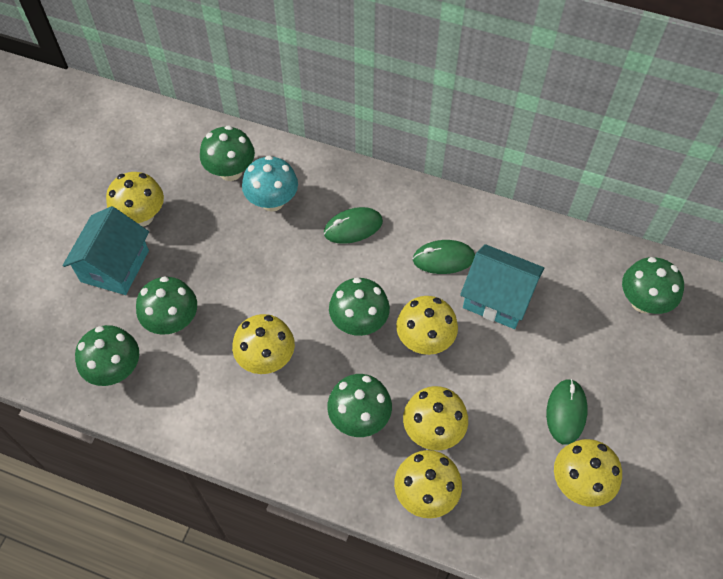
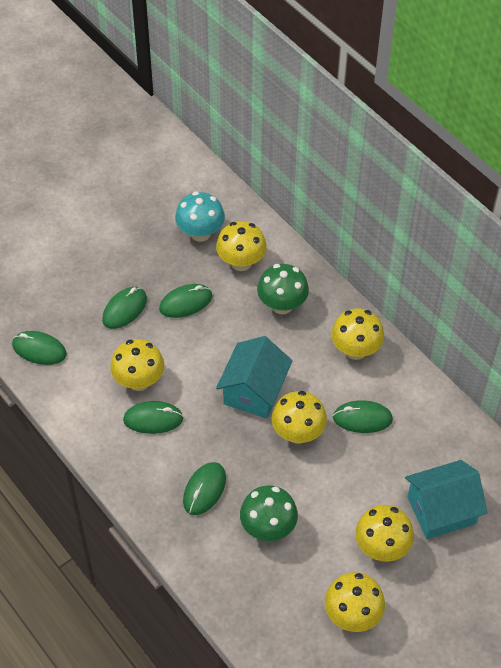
green mouse: [324,207,383,244] [413,240,475,274] [546,379,588,445] = 3 -> [12,331,67,365] [102,287,147,329] [123,401,184,434] [159,284,212,318] [183,462,226,515] [333,400,393,433] = 6
green mushroom: [75,325,139,386] [136,276,197,335] [200,126,255,181] [327,374,392,437] [329,278,390,336] [622,257,684,314] = 6 -> [240,485,298,541] [257,264,309,314] = 2

